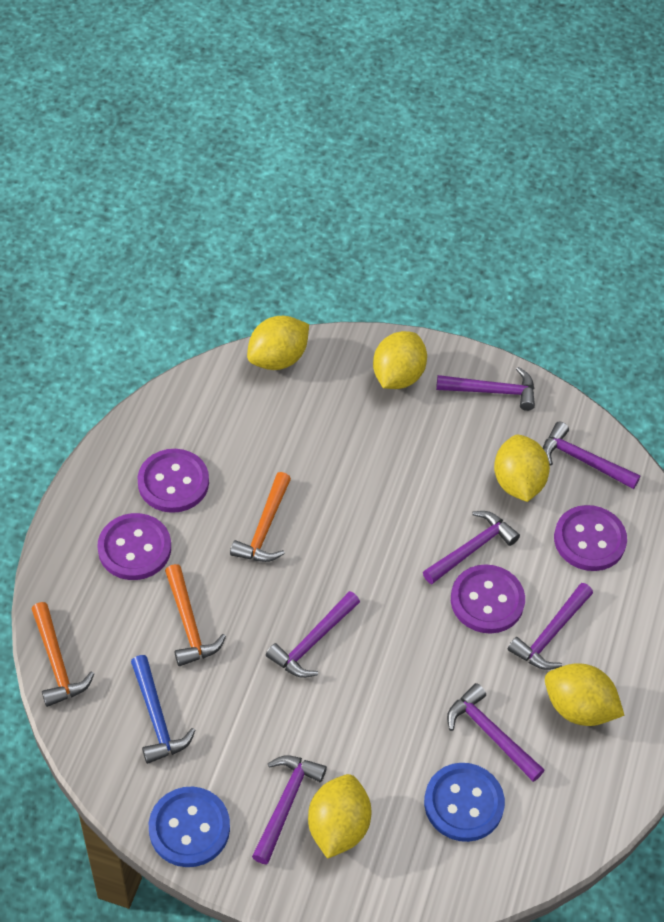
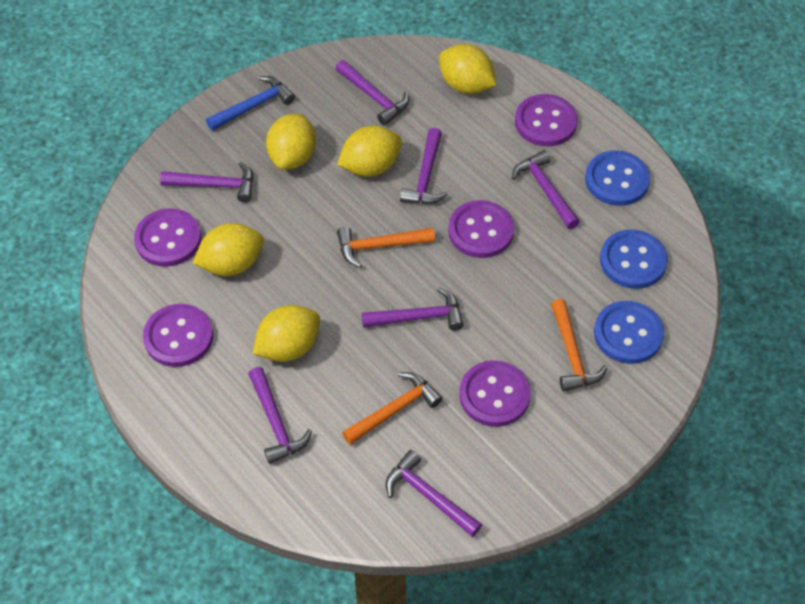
blue button: [149,787,230,867] [424,763,505,842] = 2 -> [585,150,650,206] [594,301,664,364] [600,229,668,289] = 3
purple button: [97,513,171,580] [138,449,209,513] [451,564,525,634] [554,505,627,571] = 4 -> [134,208,201,267] [143,304,213,367] [448,200,514,258] [459,360,531,427] [515,94,578,146] = 5

